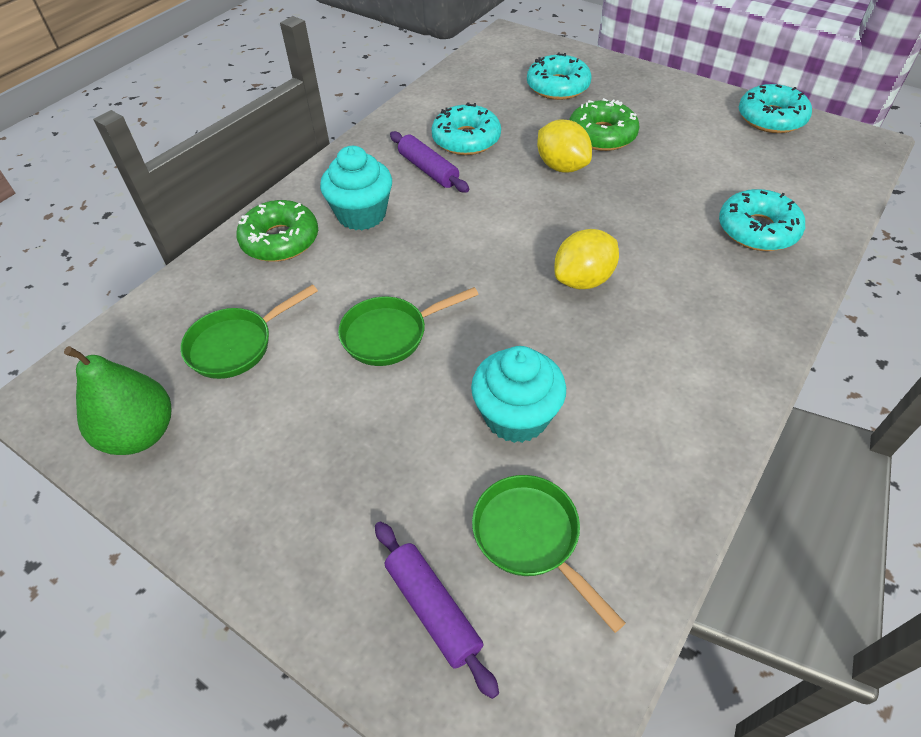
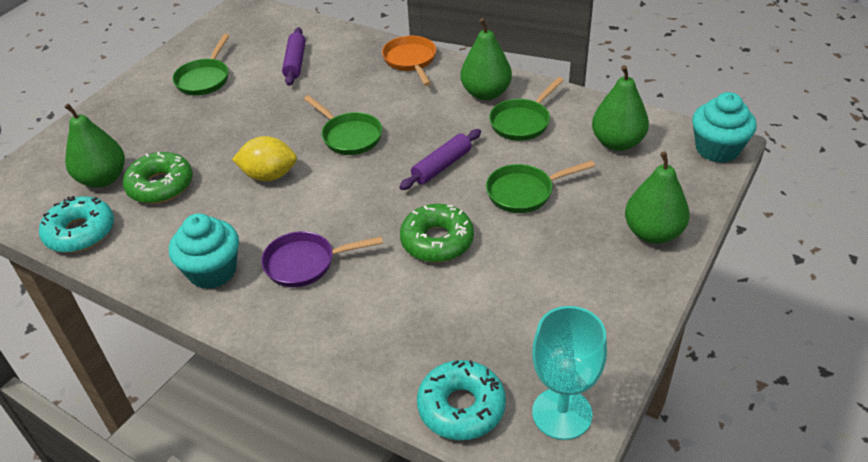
green pan: [180,284,318,379] [338,287,479,366] [472,475,626,633] = 3 -> [172,34,230,96] [304,95,382,155] [486,160,595,213] [489,77,564,141] = 4
green pear: [64,346,171,455] = 1 -> [65,103,125,188] [460,18,512,100] [592,65,649,151] [625,151,690,244] = 4
orange pan: none = 0 -> [382,36,436,86] = 1
purple pan: none = 0 -> [261,231,383,287] = 1
turquoise donut: [431,102,501,155] [527,52,591,100] [719,189,805,251] [739,84,812,133] = 4 -> [39,196,114,253] [417,360,506,440] = 2
turquoise goblet: none = 0 -> [532,306,607,440] = 1
yellow lemon: [537,119,592,172] [554,229,619,289] = 2 -> [232,136,297,181] = 1

